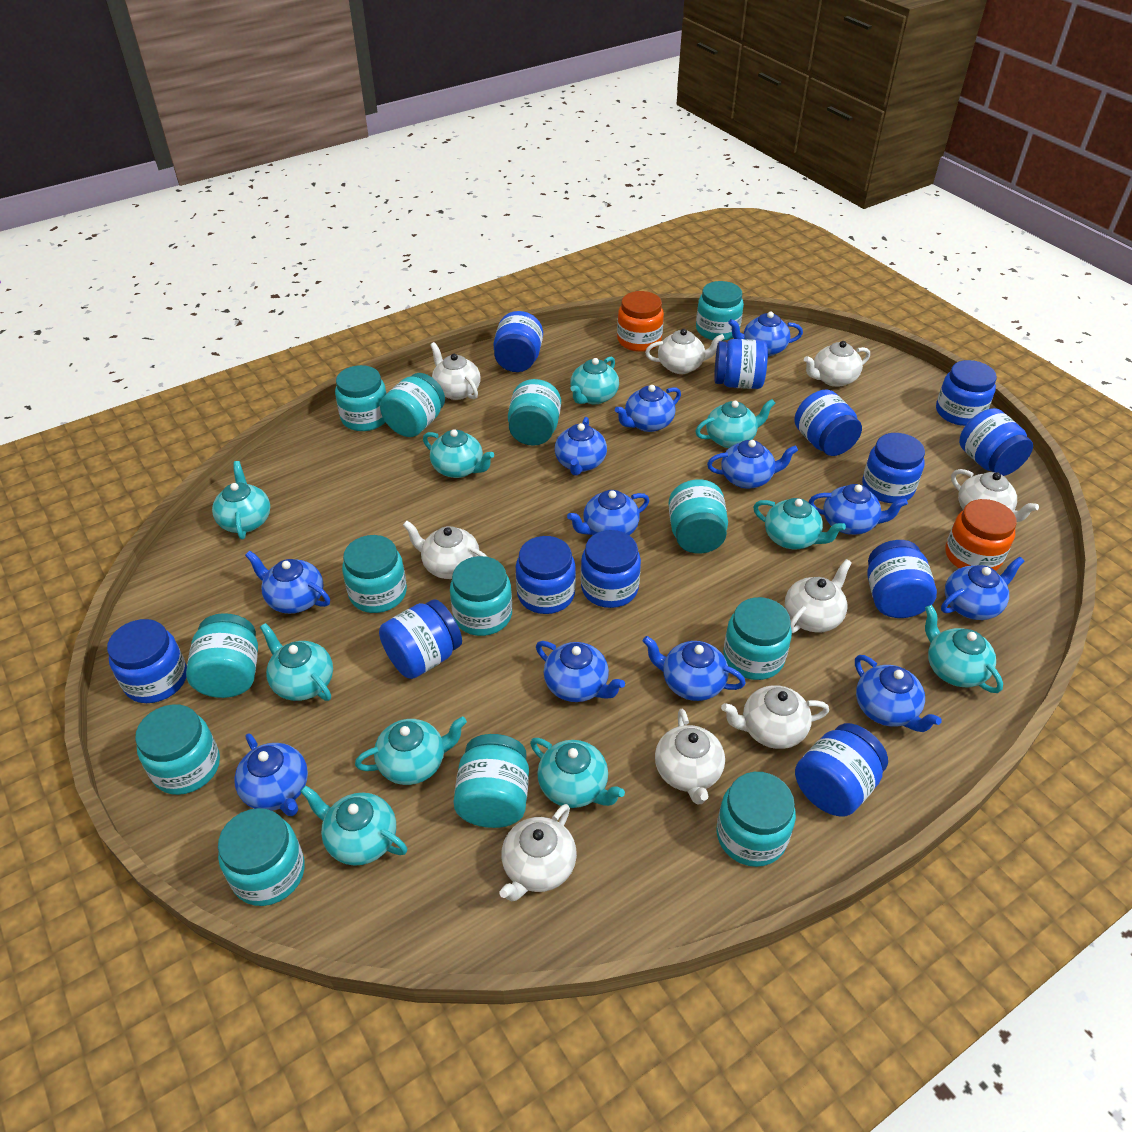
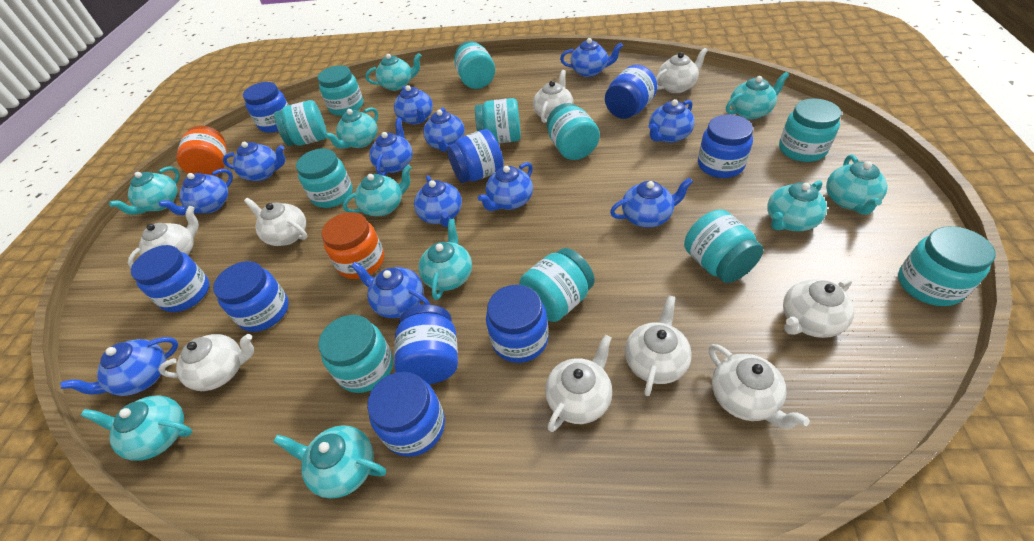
blue jar: [107,619,187,703] [379,599,462,679] [493,311,543,372] [516,536,576,614] [581,530,641,608] [714,339,768,389] [794,390,862,456] [795,723,888,816] [862,433,925,503] [867,540,937,618] [936,360,997,426] [959,408,1033,476] = 12 -> [131,245,209,312] [213,261,289,332] [243,82,288,133] [367,372,445,457] [394,304,458,384] [447,129,504,183] [486,285,549,363] [605,65,657,119] [698,114,753,178] = 9
turquoise jar: [135,704,220,795] [186,613,258,698] [218,808,305,906] [335,365,387,431] [342,535,407,613] [380,373,445,437] [450,556,512,636] [453,734,529,828] [508,379,561,446] [669,479,728,553] [696,281,744,341] [717,772,796,867] [723,597,792,680] = 13 -> [274,100,327,146] [296,149,353,208] [318,65,363,116] [318,315,393,393] [454,41,495,89] [475,98,521,143] [519,248,595,322] [547,103,600,160] [684,209,764,283] [779,98,841,162] [898,226,996,306] = 11

